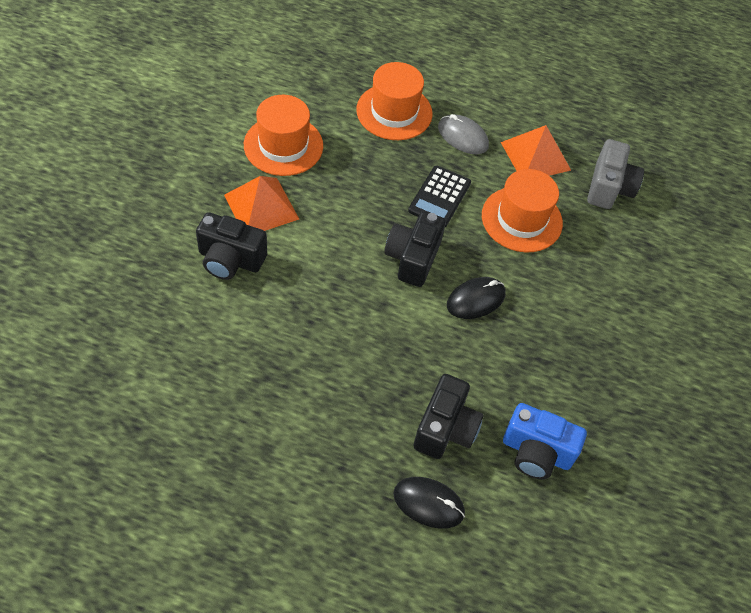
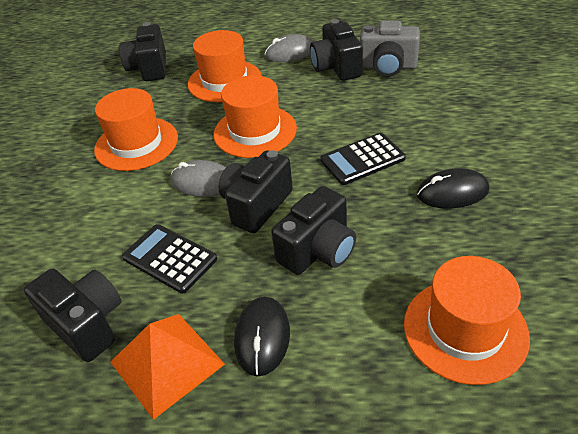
black calculator: [408,165,471,227] = 1 -> [122,224,217,294] [320,133,406,185] = 2
black camera: [196,212,267,280] [384,211,446,287] [414,374,483,459] = 3 -> [24,269,121,362] [119,22,166,81] [218,150,293,233] [271,186,356,275] [310,19,363,81] = 5
blue camera: [503,403,587,479] = 1 -> none = 0
grey mouse: [438,114,489,154] = 1 -> [171,160,226,197] [264,34,314,62] = 2
orange hat: [244,95,323,176] [357,62,433,140] [482,169,563,252] = 3 -> [94,88,178,171] [188,30,262,102] [213,75,297,158] [404,256,530,385] = 4
orange pyramid: [224,176,299,231] [501,125,571,176] = 2 -> [111,314,225,420] = 1

